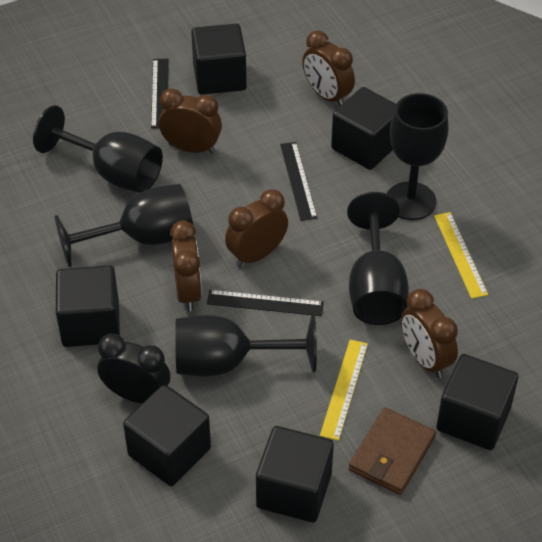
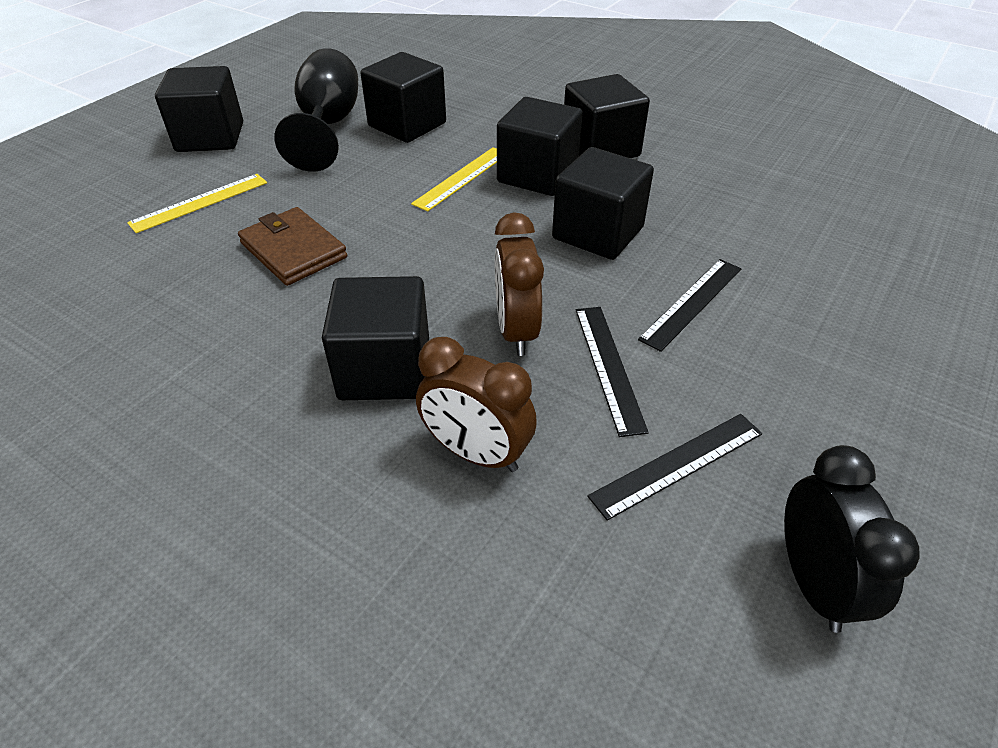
black goblet: [33,105,163,193] [55,184,193,267] [175,315,317,376] [347,192,409,325] [387,93,448,220] = 5 -> [274,48,358,172] = 1
brown clock: [159,88,222,153] [170,220,202,311] [225,189,288,267] [302,30,355,106] [401,289,458,378] = 5 -> [416,337,537,472] [495,212,544,356] = 2

